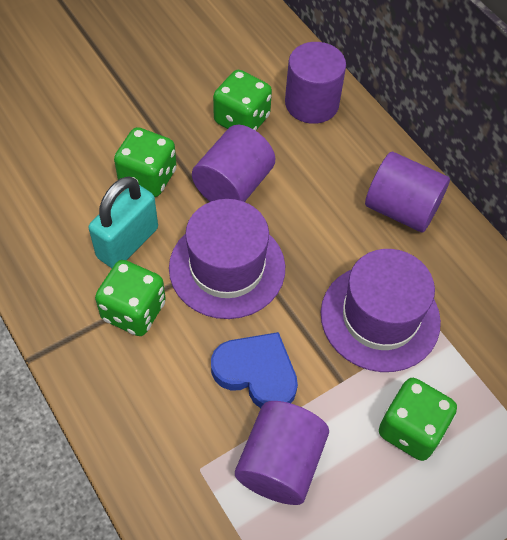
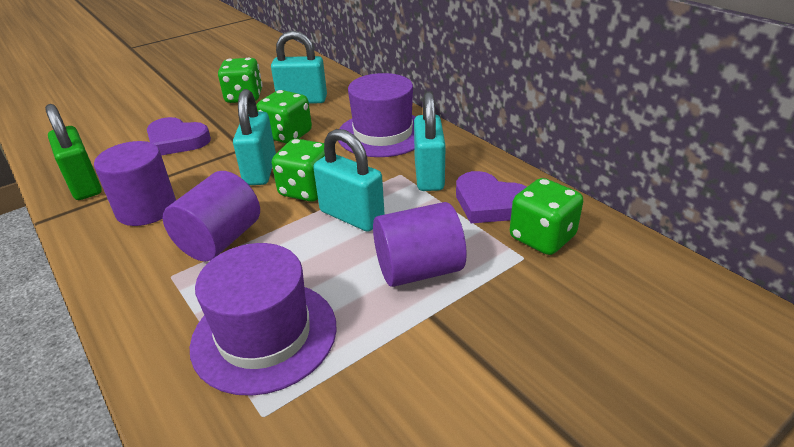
blue heart: [211,332,298,408] = 1 -> none = 0
green padlock: none = 0 -> [45,104,102,200] = 1
purple cylinder: [192,125,276,202] [235,401,329,505] [285,42,346,124] [365,152,450,232] = 4 -> [94,141,176,226] [163,171,260,261] [373,202,467,287] = 3
purple heart: none = 0 -> [147,117,211,155] [456,171,526,223] = 2
turquoise padlock: [89,176,158,268] = 1 -> [233,89,276,185] [271,31,327,104] [313,129,385,232] [414,92,446,191] = 4

